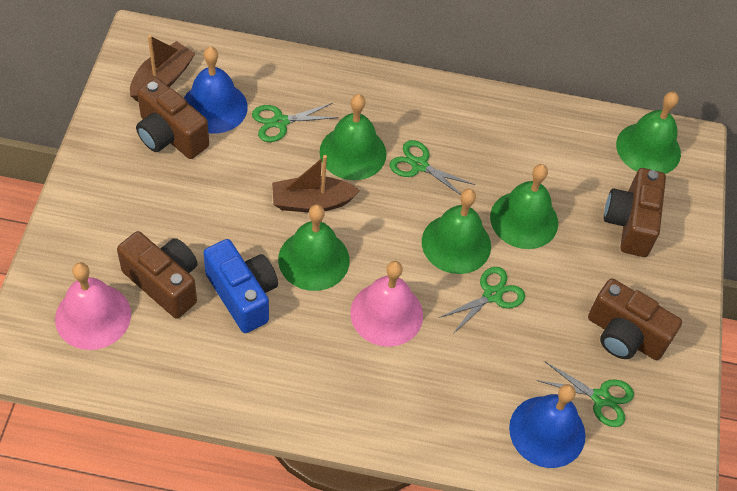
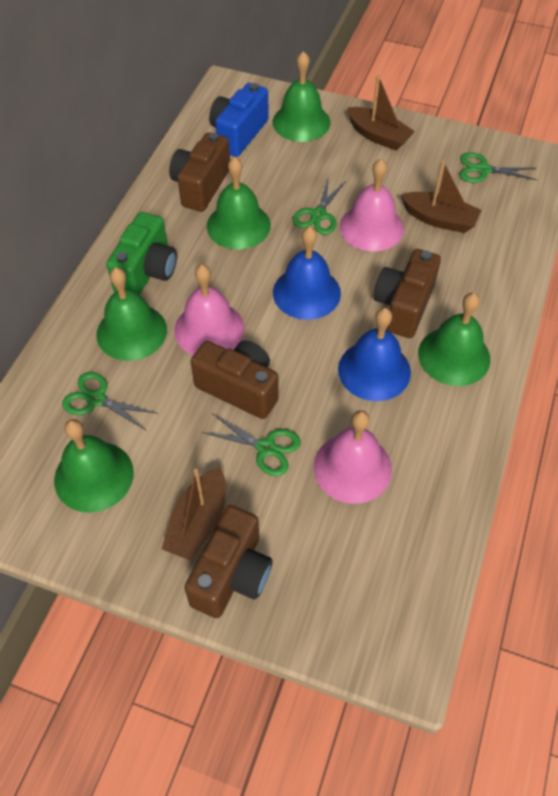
brown boat: [130,35,196,102] [272,155,360,212] = 2 -> [162,467,226,561] [347,75,415,151] [401,160,481,233] = 3
green camera: none = 0 -> [107,212,177,295] = 1
pink bell: [55,262,131,350] [350,261,423,347] = 2 -> [174,264,245,355] [313,410,392,504] [340,159,404,252] = 3

